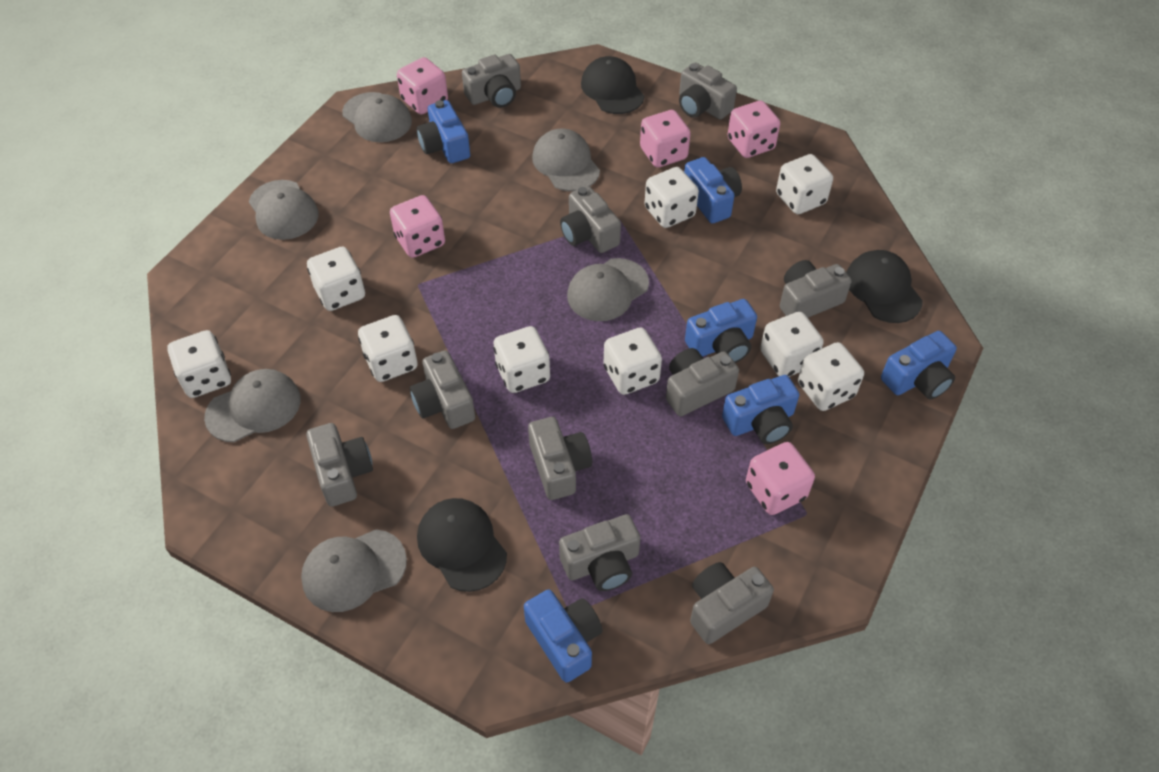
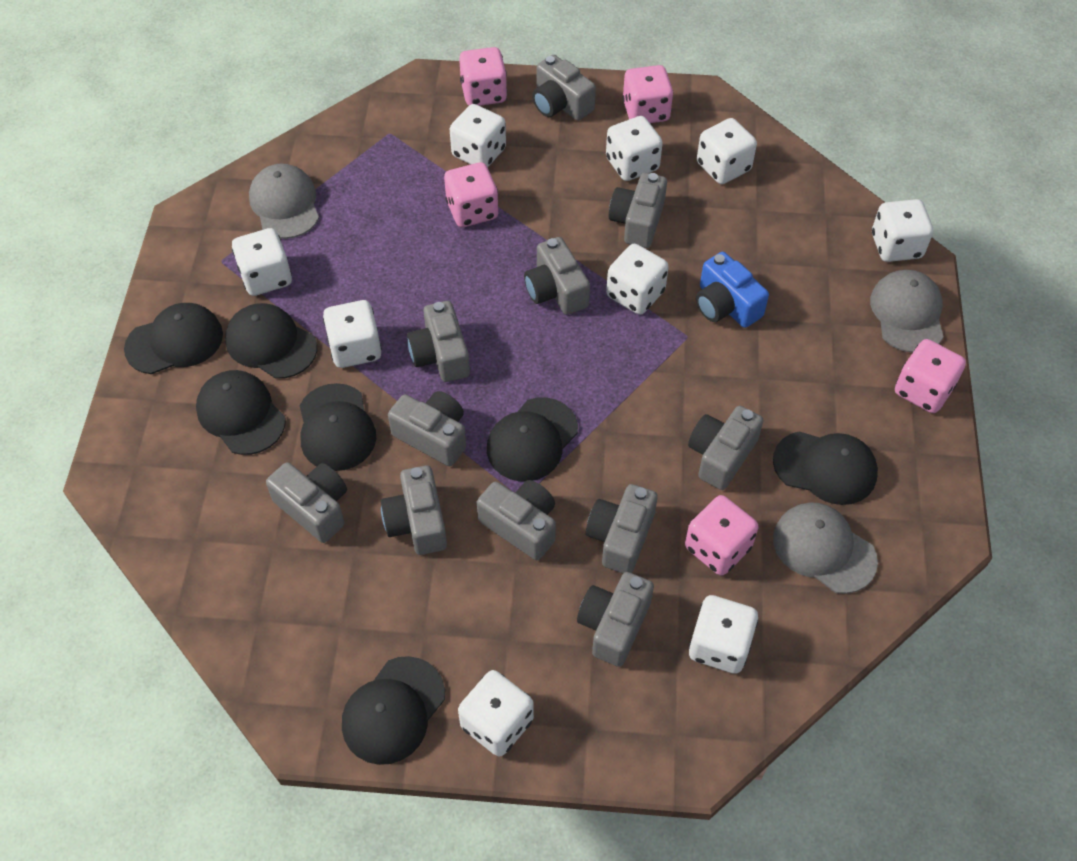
black cap: [417,498,507,592] [581,56,644,114] [846,250,923,323] = 3 -> [124,303,223,374] [196,370,286,455] [225,303,317,379] [300,383,376,471] [342,656,445,765] [487,397,578,481] [773,431,878,505] = 7
blue camera: [416,100,470,163] [524,590,602,683] [684,157,742,224] [685,299,757,363] [722,375,799,444] [881,331,957,400] = 6 -> [696,252,769,328] = 1
grey camera: [306,423,373,507] [410,350,475,429] [462,54,521,108] [528,417,592,500] [559,514,641,591] [560,186,621,253] [666,348,739,416] [679,63,737,119] [690,562,774,644] [780,260,852,318] = 10 -> [266,462,347,543] [381,465,447,555] [388,391,466,466] [407,301,470,382] [477,480,556,560] [524,237,590,315] [532,55,596,120] [577,572,654,667] [586,484,658,574] [609,173,667,248] [688,406,763,490] = 11
grey cap: [204,369,301,442] [249,180,319,240] [301,529,407,612] [342,92,412,142] [532,128,600,191] [567,258,649,321] = 6 -> [249,164,319,239] [773,502,878,594] [870,270,944,353] = 3

